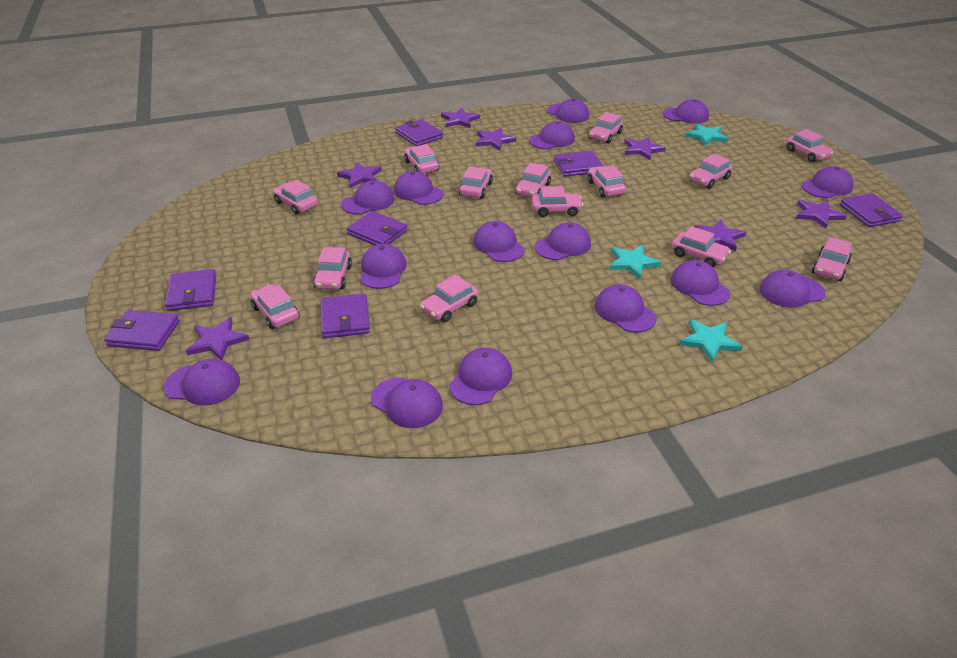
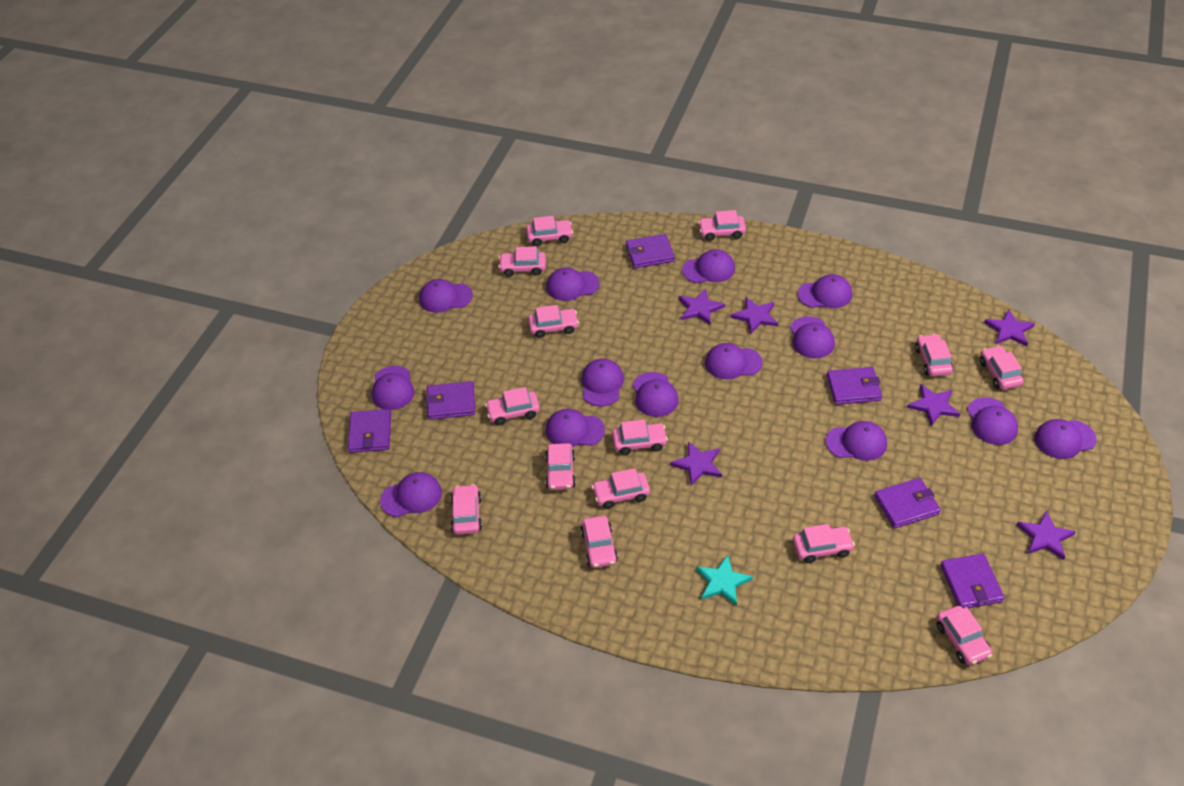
purple cap: [163,359,240,405] [341,180,395,215] [360,244,407,289] [371,377,443,428] [394,171,443,205] [449,348,512,405] [473,221,525,262] [529,121,575,149] [535,222,591,260] [547,99,589,123] [594,285,657,332] [663,99,709,124] [671,260,730,306] [759,270,825,308] [802,166,853,198] = 15 -> [372,366,414,410] [380,472,442,517] [419,279,473,313] [546,267,600,301] [546,409,605,447] [581,358,624,406] [633,372,679,417] [682,249,735,283] [705,343,762,379] [790,316,835,358] [798,274,852,308] [826,421,887,461] [967,397,1018,445] [1035,419,1096,459] = 14
purple star: [186,317,250,360] [337,162,382,188] [441,108,480,128] [476,128,516,151] [624,137,666,160] [694,219,746,251] [796,200,847,229] = 7 -> [670,441,722,486] [679,289,725,325] [731,297,778,334] [907,384,960,426] [984,309,1035,347] [1017,511,1076,560] = 6
purple wallet: [104,310,180,351] [165,269,216,311] [321,294,370,338] [347,211,408,246] [395,119,443,146] [554,151,603,177] [840,193,903,227] = 7 -> [348,409,391,453] [425,381,475,420] [626,234,675,268] [827,367,882,405] [874,478,941,528] [940,553,1004,608] = 6
turquoise star: [609,245,662,279] [679,319,743,362] [685,124,728,146] = 3 -> [696,555,753,606] = 1

